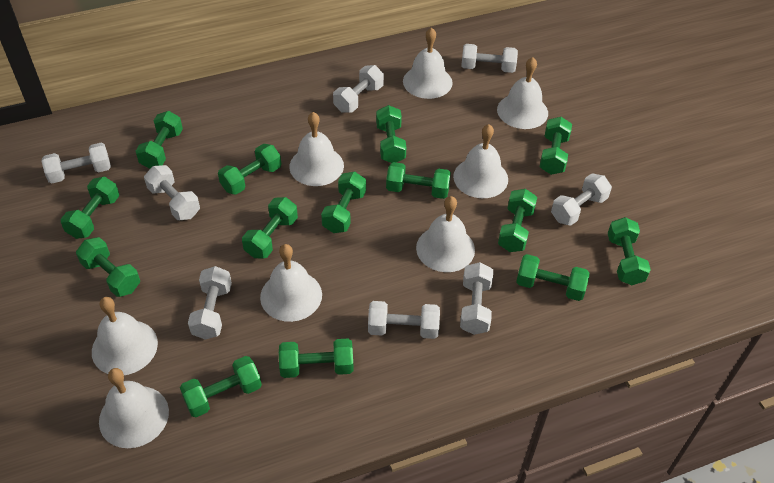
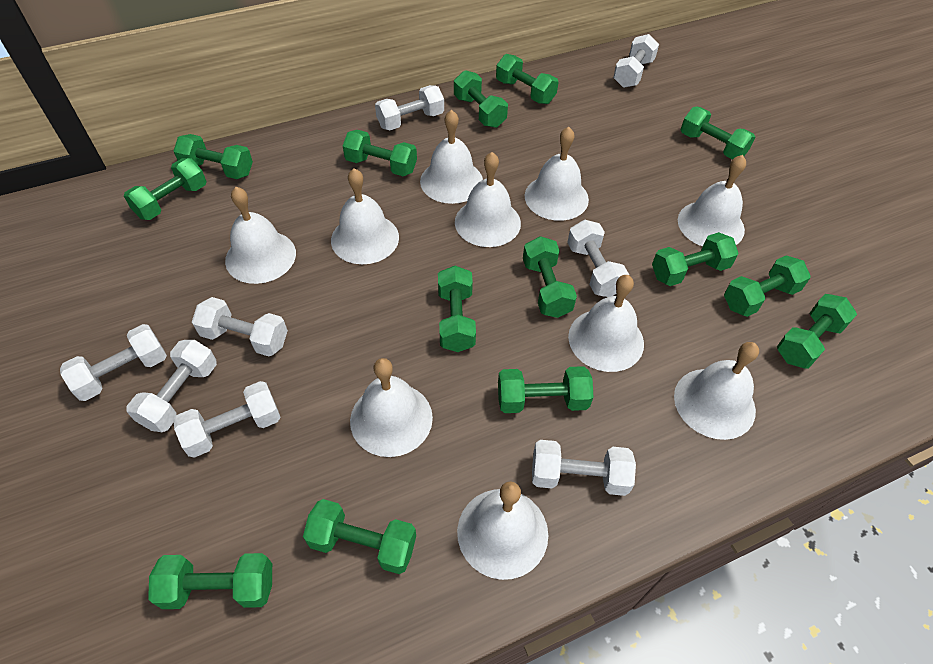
white bell: [92,297,158,375] [99,368,169,448] [260,244,322,322] [289,112,344,186] [403,27,453,99] [416,196,475,272] [453,124,508,198] [497,57,548,129] = 8 -> [225,187,296,284] [331,168,399,264] [350,358,433,457] [420,110,483,204] [455,152,521,247] [457,481,548,580] [525,127,589,221] [568,275,644,372] [674,342,759,440] [678,155,746,247] = 10

